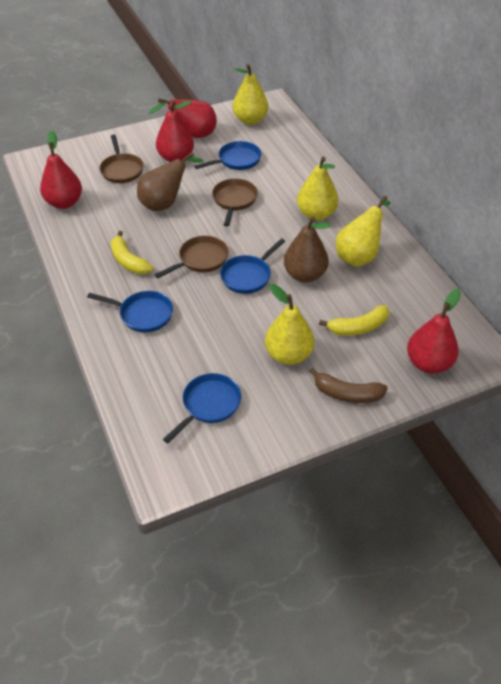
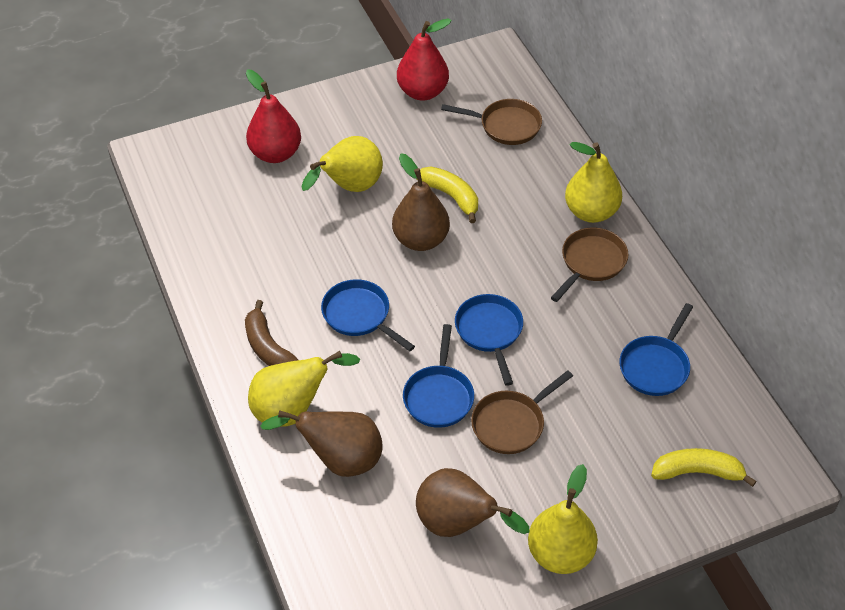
brown pear: [137,152,204,211] [284,217,331,283] = 2 -> [260,410,383,477] [392,154,450,251] [416,468,530,537] = 3
red pear: [40,131,82,209] [149,98,217,138] [156,100,194,162] [407,289,461,374] = 4 -> [246,70,301,163] [397,18,452,101] = 2

